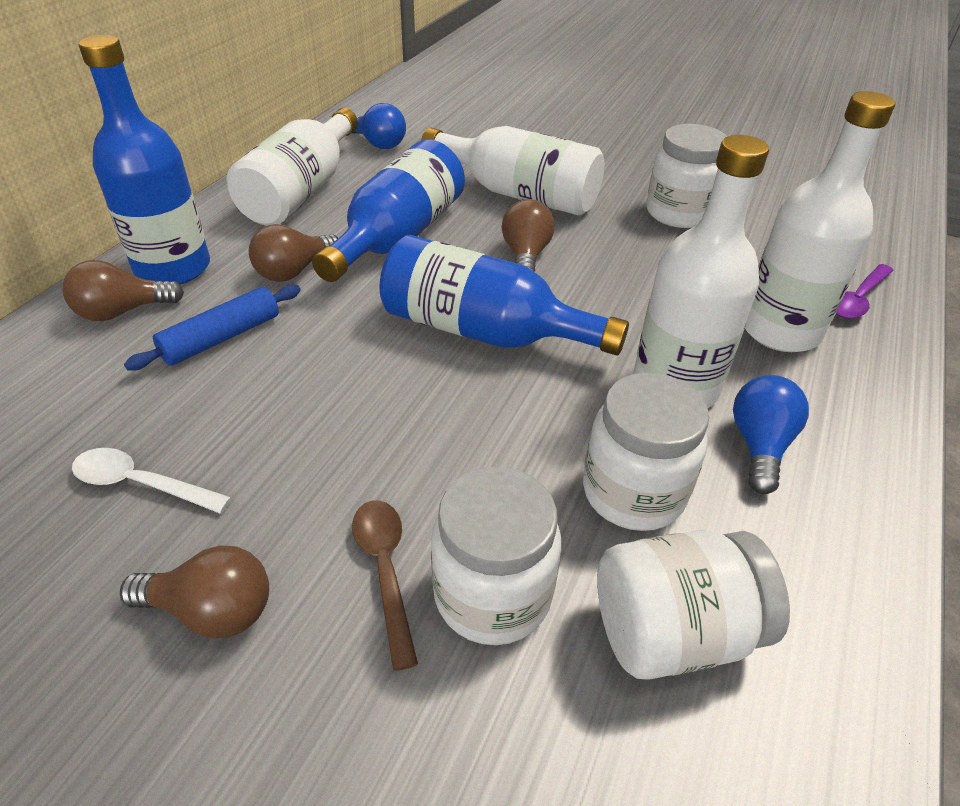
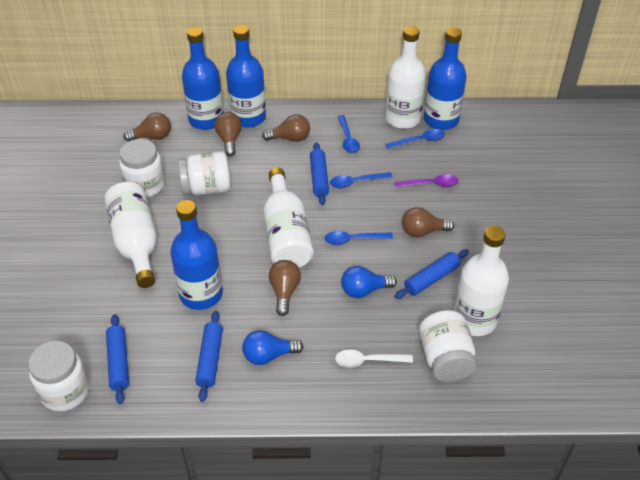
blue bottle: [79,35,210,285] [312,140,465,282] [379,235,629,356] = 3 -> [170,200,223,310] [182,27,224,130] [226,25,266,128] [424,27,467,130] = 4
blue rolling pin: [124,284,301,370] = 1 -> [106,315,129,404] [195,311,223,402] [310,143,329,205] [395,249,469,299] = 4
blue spoon: none = 0 -> [325,231,393,245] [330,172,393,188] [337,115,360,153] [386,129,445,149] = 4
brown light bulb: [62,260,184,321] [120,545,269,639] [249,224,338,282] [502,199,554,272] = 4 -> [123,112,171,142] [214,112,242,157] [262,114,310,142] [269,260,301,316] [402,207,454,238] = 5
brown spoon: [352,500,418,671] = 1 -> none = 0

